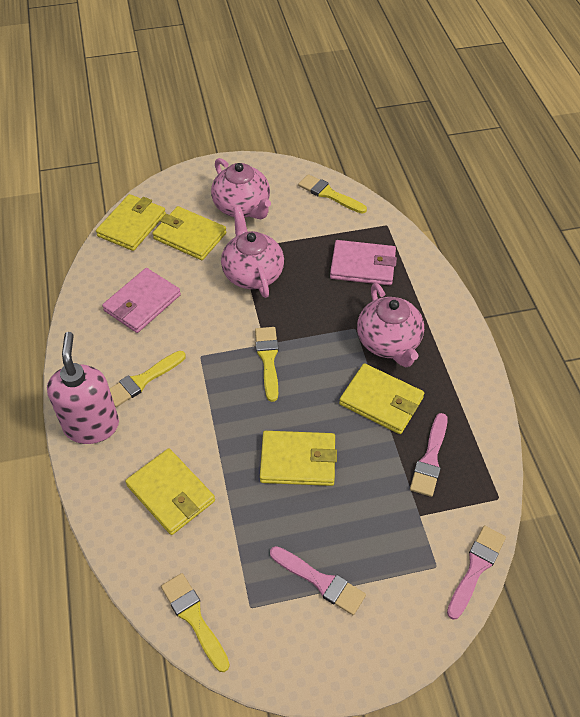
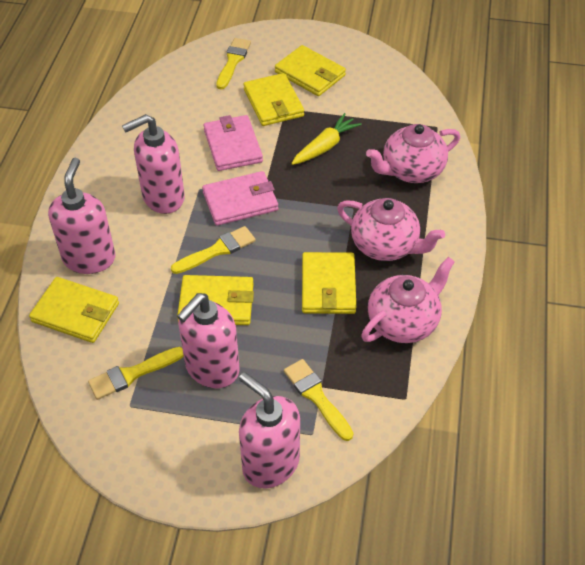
pink brush: [270,546,366,615] [410,413,448,497] [447,525,506,620] = 3 -> none = 0
pink soap dispenser: [47,332,119,444] = 1 -> [48,158,115,274] [122,114,185,214] [177,293,239,388] [239,372,300,489] = 4
yellow carrot: none = 0 -> [291,113,362,165] = 1

